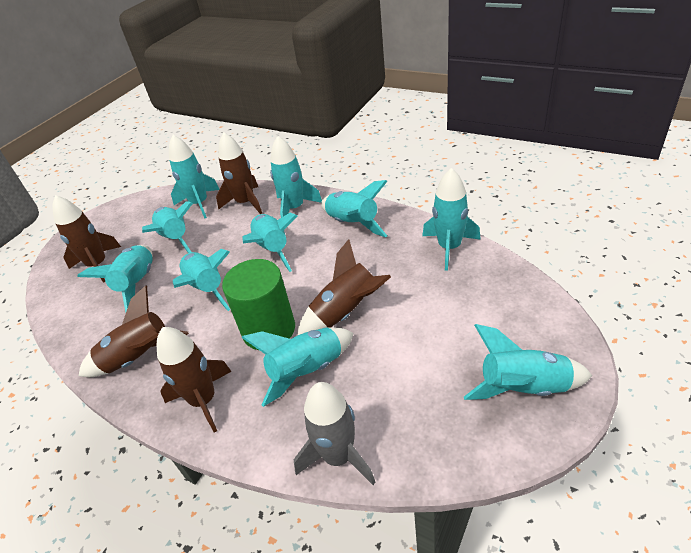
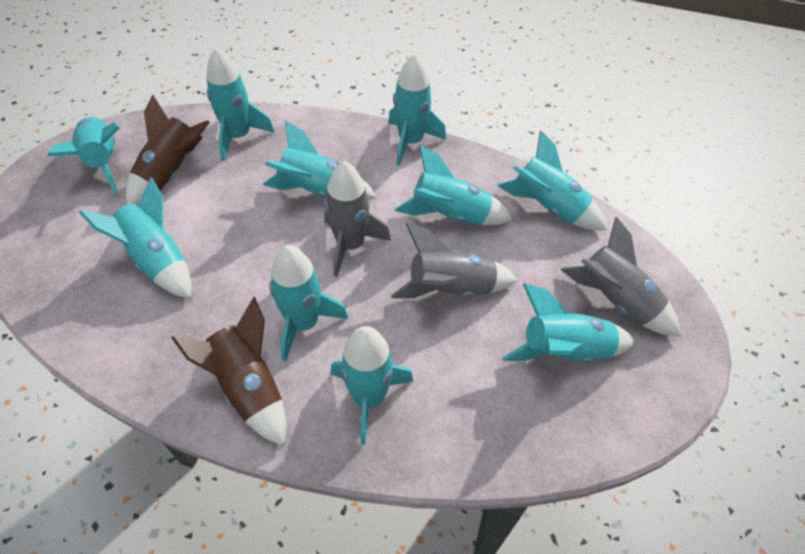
brown rocket: [52,195,121,283] [79,286,189,377] [157,327,232,433] [216,132,262,214] [297,239,391,335] = 5 -> [126,94,210,205] [171,297,286,446] = 2
green cylinder: [222,259,295,350] = 1 -> none = 0
grey rocket: [294,382,376,485] = 1 -> [324,161,391,277] [391,223,517,298] [560,217,681,337] = 3

